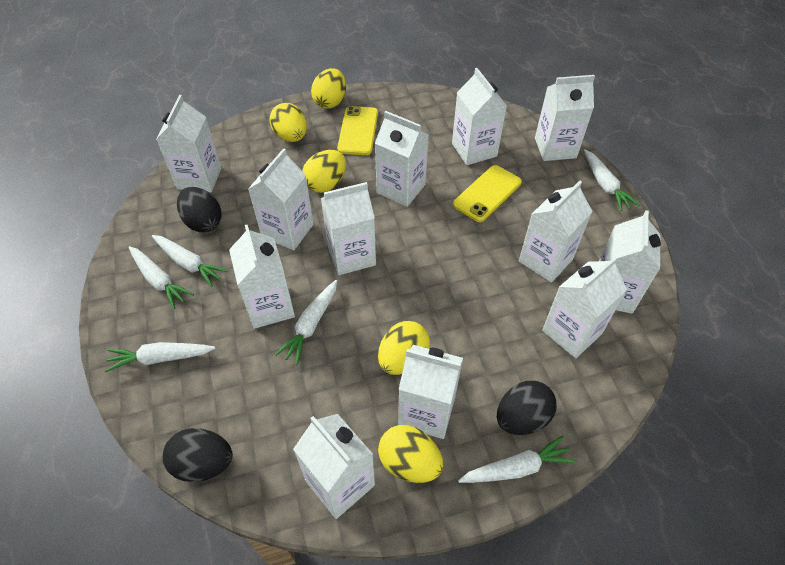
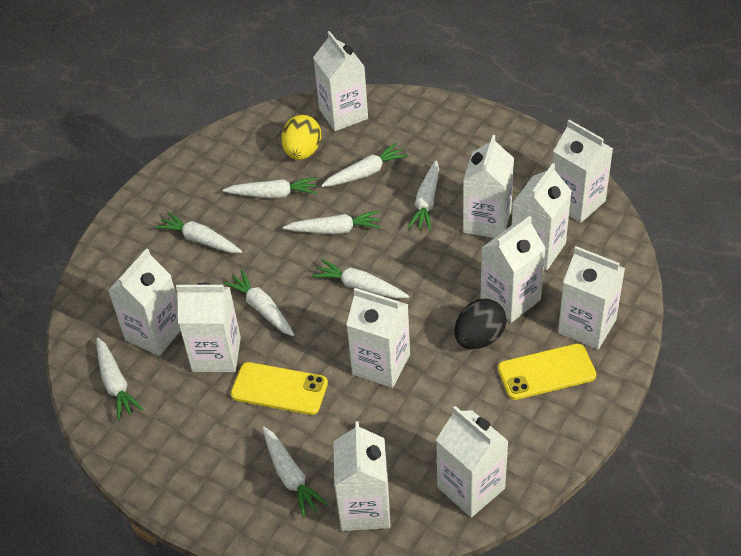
black egg: [163,428,233,482] [177,187,221,232] [497,381,557,435] = 3 -> [454,299,506,349] = 1
white carrot: [105,342,216,372] [129,246,194,309] [152,235,228,287] [275,280,337,364] [458,435,576,483] [584,149,639,211] = 6 -> [96,338,143,420] [155,212,242,253] [223,177,317,198] [223,270,294,336] [263,427,328,518] [283,211,381,234] [312,259,409,299] [321,143,408,187] [407,160,439,231] = 9
white carton: [156,95,222,192] [229,225,295,329] [248,148,314,250] [293,414,375,519] [321,182,376,275] [375,111,429,207] [398,345,463,439] [452,68,507,165] [519,181,593,283] [535,75,595,161] [542,256,627,358] [599,210,661,314] = 12 -> [108,248,180,356] [176,283,241,372] [313,31,368,131] [333,421,390,531] [346,288,410,388] [436,406,509,518] [463,135,514,238] [480,216,546,323] [512,163,572,270] [553,120,613,223] [558,246,625,350] = 11
yellow egg: [269,103,307,142] [302,150,346,193] [311,68,346,109] [378,321,430,375] [378,425,443,483] = 5 -> [281,115,321,160] = 1

